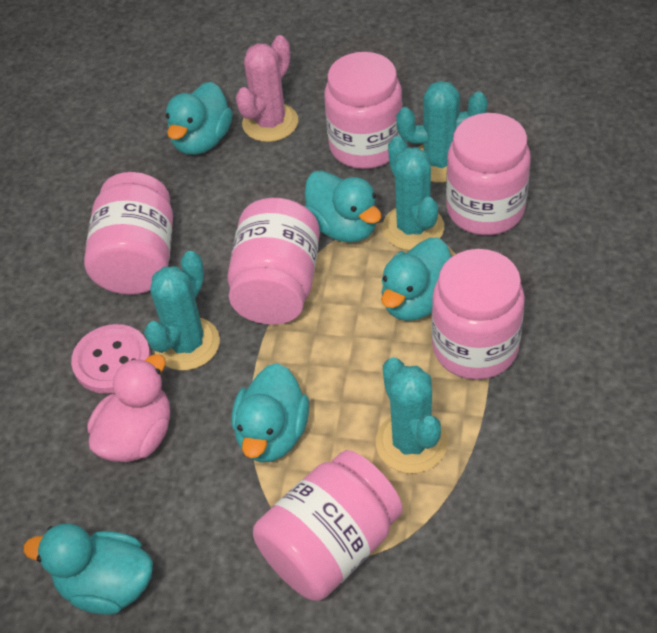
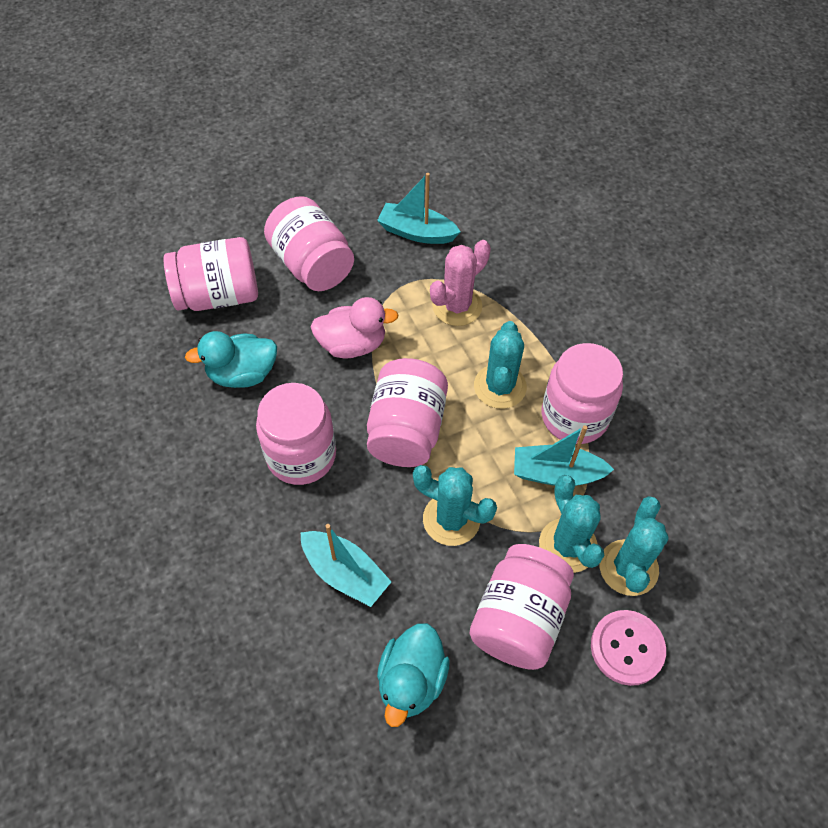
turquoise boat: none = 0 -> [300,524,392,607] [377,173,461,244] [514,425,614,486] = 3
turquoise duck: [23,524,153,615] [166,82,233,155] [232,363,309,462] [305,170,382,243] [381,238,451,321] = 5 -> [185,331,277,388] [377,623,450,727] = 2

